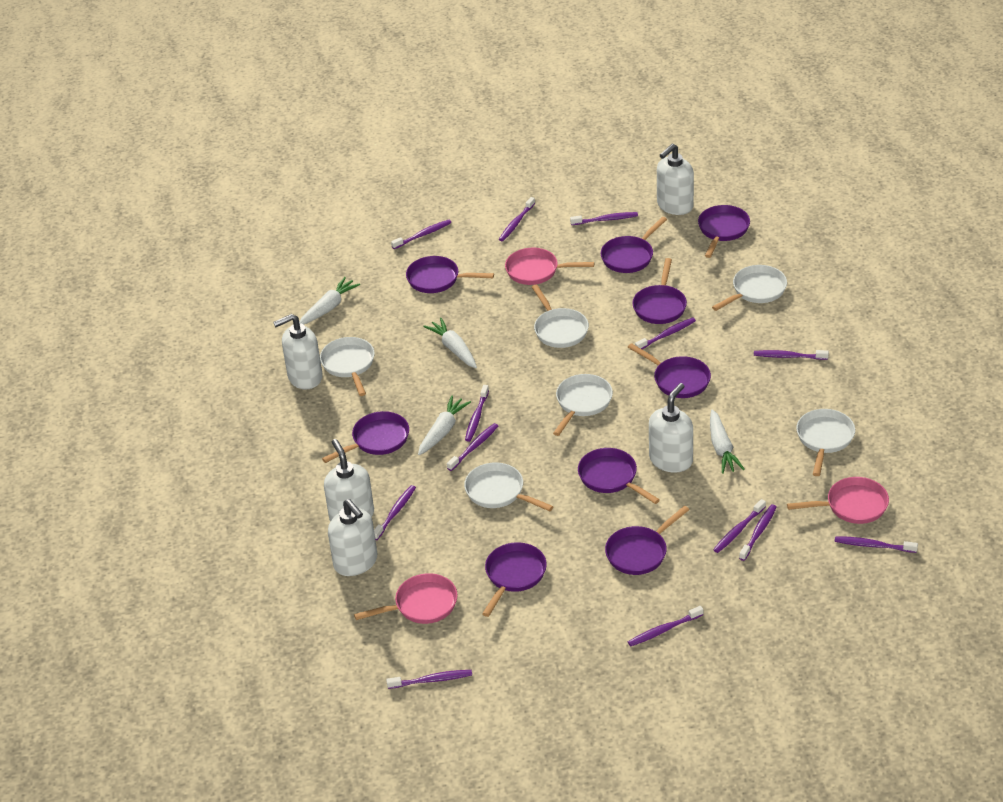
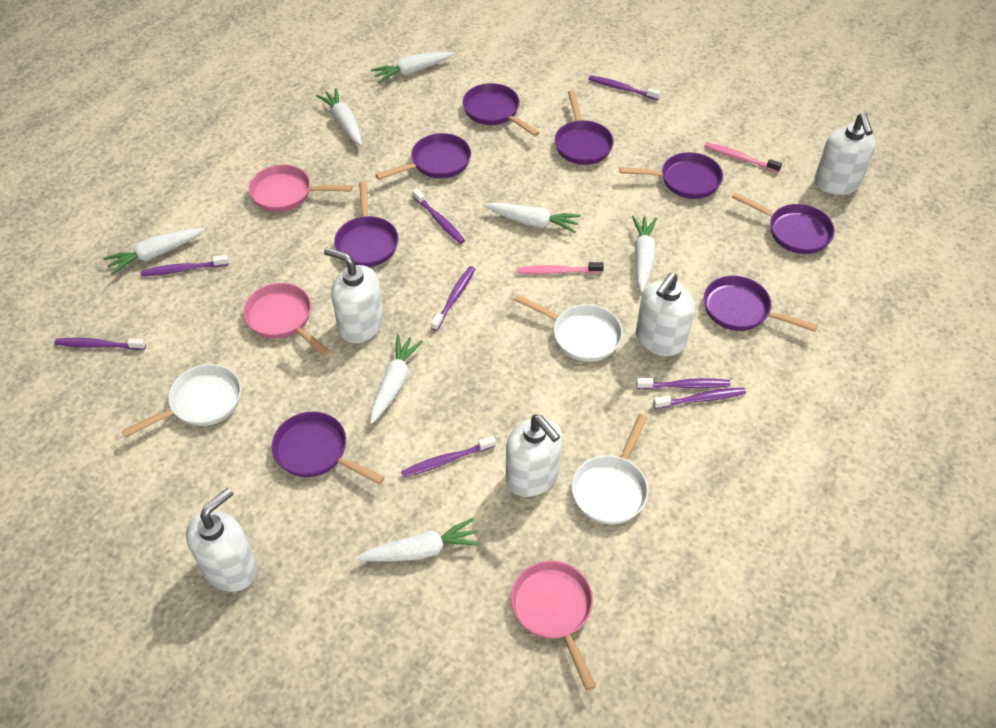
pink toothbrush: none = 0 -> [517,262,604,274] [704,142,782,173] = 2
purple pan: [322,411,409,463] [406,256,494,293] [482,542,547,617] [578,448,660,504] [601,217,667,273] [605,506,689,575] [628,343,711,398] [632,258,687,324] [698,205,750,258] = 9 -> [271,412,384,485] [334,182,398,267] [375,133,471,180] [462,83,540,136] [554,90,614,165] [620,152,723,199] [704,276,818,332] [732,192,835,254] = 8
purple toothbrush: [374,485,416,540] [386,670,472,689] [391,220,451,249] [447,423,498,471] [465,385,489,442] [499,197,535,241] [570,212,638,225] [628,606,703,647] [635,317,696,349] [713,499,766,553] [739,504,777,561] [754,350,829,360] [835,536,918,553] = 13 -> [54,338,146,350] [141,255,229,276] [401,436,496,478] [412,188,465,244] [431,266,475,331] [589,75,661,100] [636,378,730,389] [653,388,746,409] = 8
white carrot: [299,277,360,325] [418,395,471,455] [423,318,477,368] [710,409,745,474] = 4 -> [103,228,204,275] [316,88,362,146] [356,518,481,561] [370,334,423,424] [371,51,454,83] [484,202,581,233] [632,216,657,292] = 7
white pan: [320,337,375,396] [464,462,554,511] [532,285,589,348] [553,374,613,436] [712,265,787,311] [796,409,855,476] = 6 -> [122,364,241,438] [514,294,623,362] [572,414,648,524] = 3

